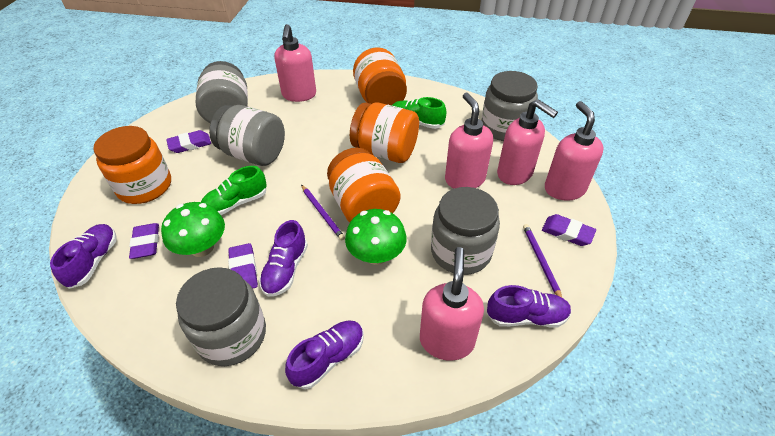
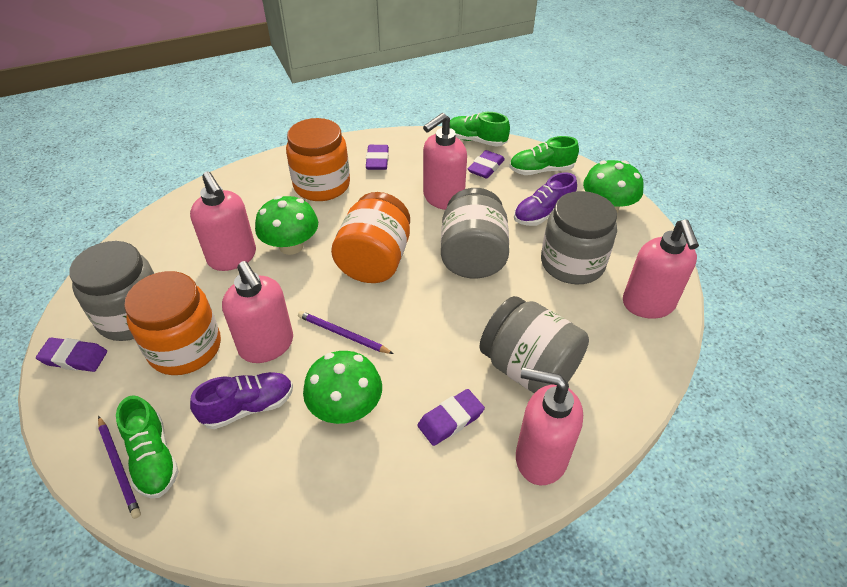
green mushroom: [161,202,225,257] [345,209,407,265] = 2 -> [255,196,318,255] [303,351,382,424] [583,160,643,213] = 3
green shoe: [201,166,267,215] [392,97,446,129] = 2 -> [116,395,179,498] [450,112,510,147] [509,136,579,175] = 3
grey jar: [176,267,266,366] [195,61,248,123] [209,105,285,166] [431,187,500,275] [481,71,538,141] = 5 -> [69,241,155,341] [441,188,509,279] [480,296,589,393] [541,191,617,284] = 4
orange jar: [93,126,171,204] [327,148,400,222] [350,102,419,163] [353,47,407,105] = 4 -> [124,271,221,375] [286,118,350,201] [331,192,410,283] = 3
purple shoe: [50,224,117,289] [259,220,308,297] [285,320,364,389] [487,285,571,328] = 4 -> [190,372,293,429] [514,173,577,226] = 2

